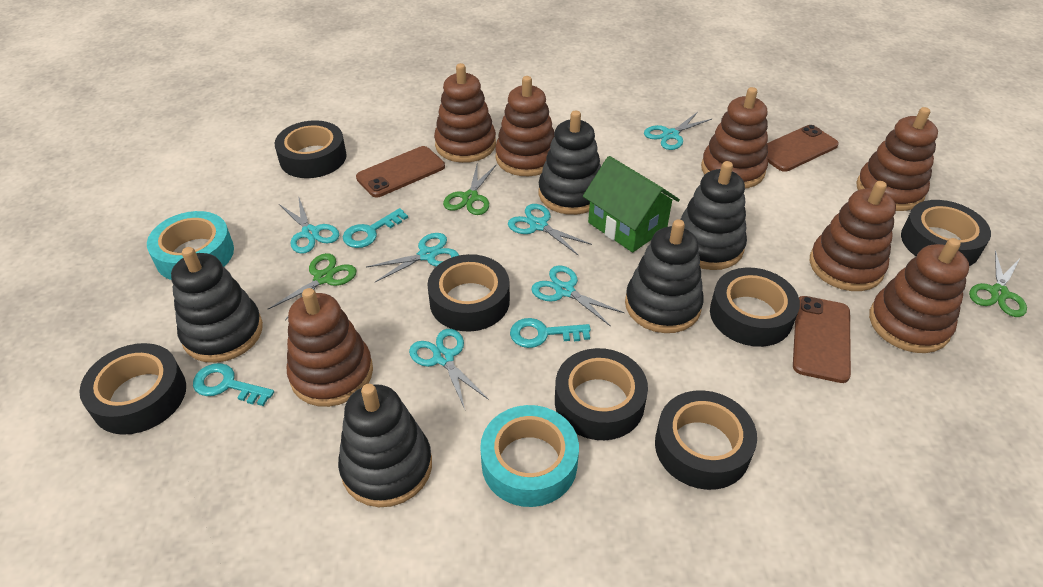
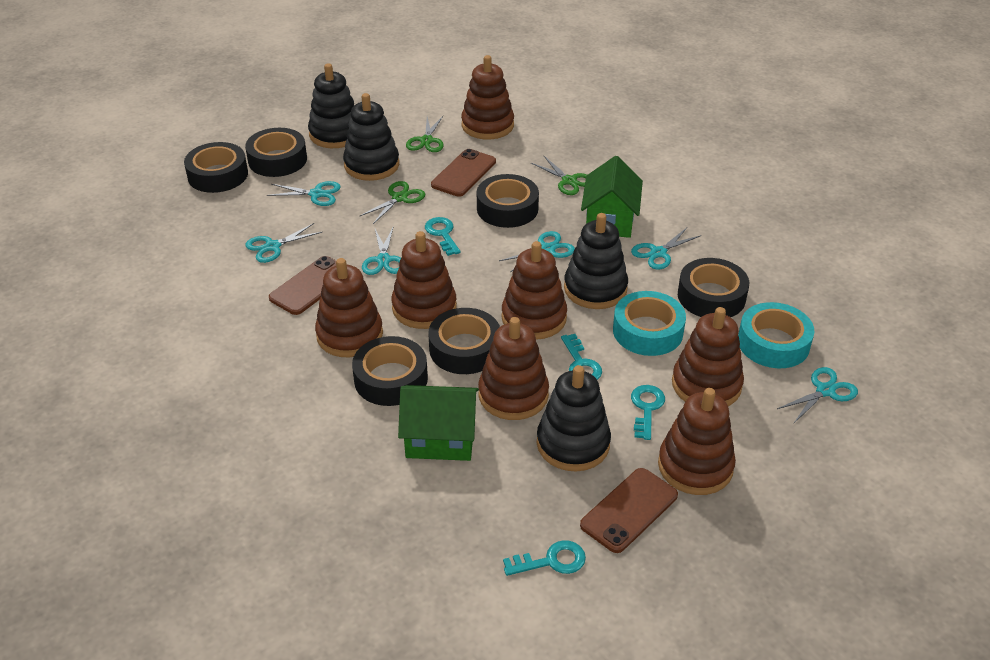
black stacking toy: [171,247,263,363] [338,384,432,507] [539,110,601,215] [625,219,704,333] [680,161,747,270] = 5 -> [308,63,355,148] [343,93,399,181] [537,365,611,471] [564,213,628,309] = 4
black tape: [79,343,186,435] [275,120,347,178] [427,254,510,331] [555,348,648,440] [655,390,757,490] [710,267,800,347] [901,200,991,266] = 7 -> [184,142,248,193] [245,128,307,177] [352,336,428,406] [428,308,500,374] [477,174,539,228] [678,258,749,317] = 6
green house: [583,156,680,252] = 1 -> [398,385,479,461] [581,156,643,238] = 2
turquoise key: [193,363,274,406] [343,208,408,248] [510,318,591,348] = 3 -> [425,217,461,256] [503,540,586,576] [561,334,602,380] [631,385,665,440] = 4

